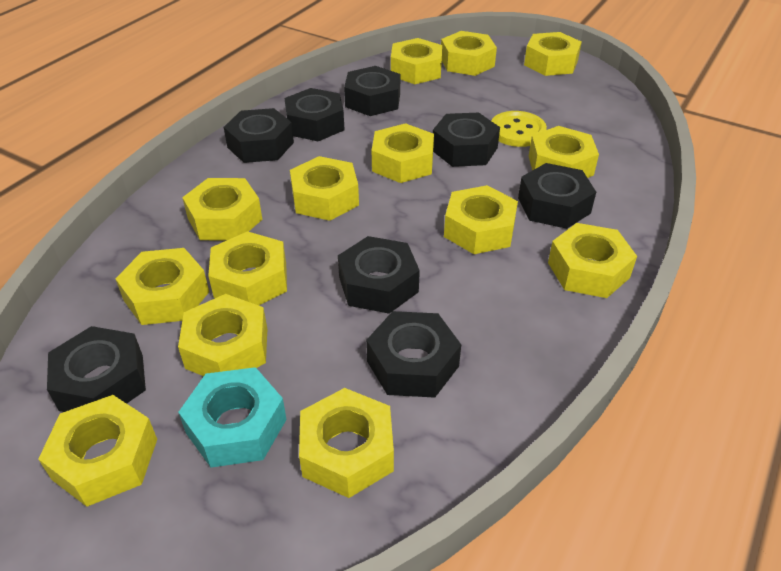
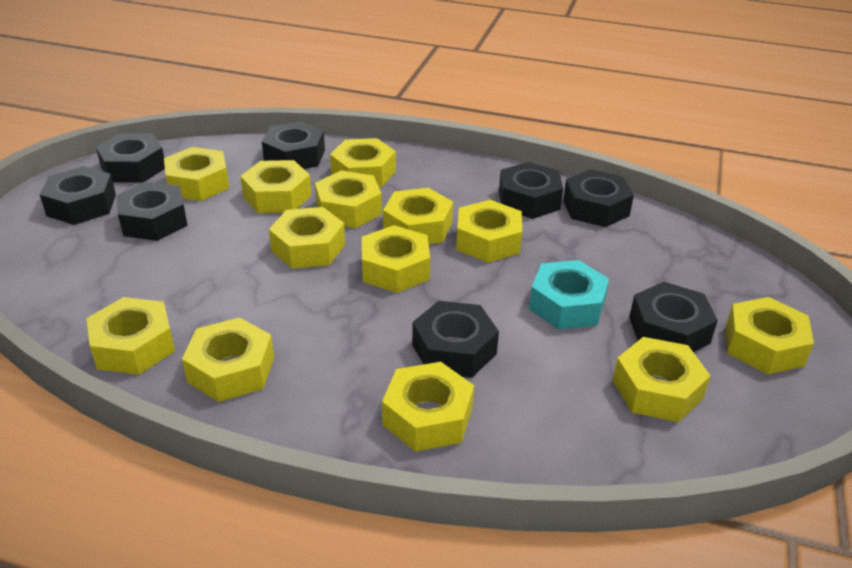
yellow button: [491,111,547,147] = 1 -> none = 0
yellow nut: [38,395,157,507] [115,248,209,325] [178,294,267,376] [182,178,262,241] [208,231,287,305] [290,156,359,221] [299,388,394,498] [372,123,434,183] [391,38,442,84] [441,31,497,76] [444,185,518,254] [524,32,582,76] [529,126,599,178] [548,223,637,298] = 14 -> [87,297,175,375] [164,147,229,201] [182,317,274,402] [240,160,311,213] [269,207,345,269] [315,171,382,228] [330,138,396,187] [362,225,430,293] [382,362,474,451] [383,188,453,244] [456,200,522,263] [612,337,711,422] [726,297,814,374] = 13

